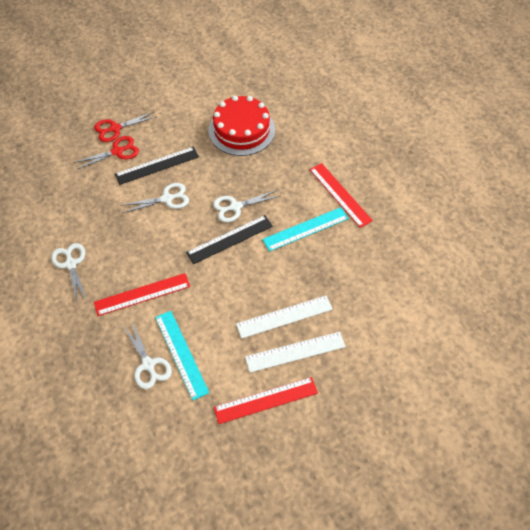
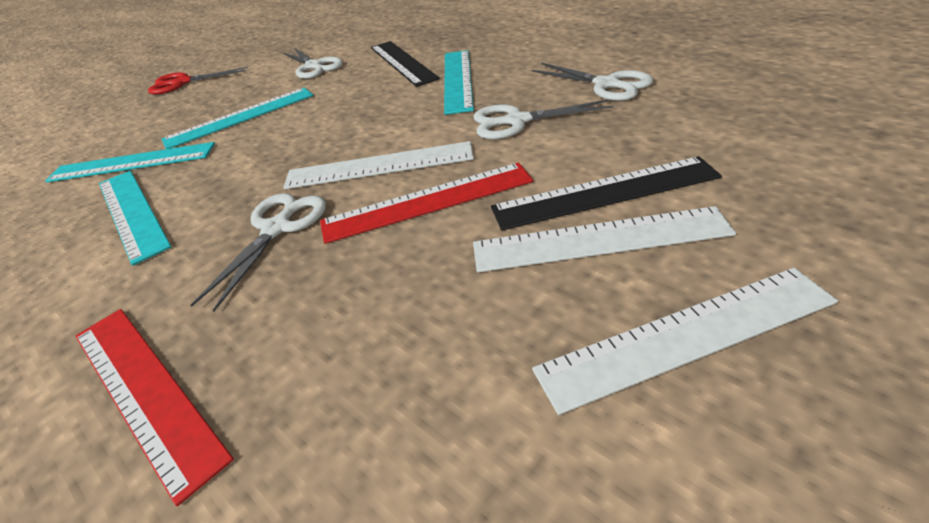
red cake: [208,96,275,156] = 1 -> none = 0
red ruler: [94,273,190,316] [214,377,318,424] [309,163,373,228] = 3 -> [75,309,234,506] [320,163,533,244] = 2
red scissors: [74,136,139,169] [94,112,156,142] = 2 -> [148,67,248,94] = 1
turquoise ruler: [155,311,209,400] [262,207,349,252] = 2 -> [45,142,215,183] [99,171,171,266] [162,87,313,149] [444,50,474,115] = 4
white ruler: [236,295,333,339] [245,332,346,373] = 2 -> [283,141,474,189] [473,206,736,272] [532,268,838,415] = 3

